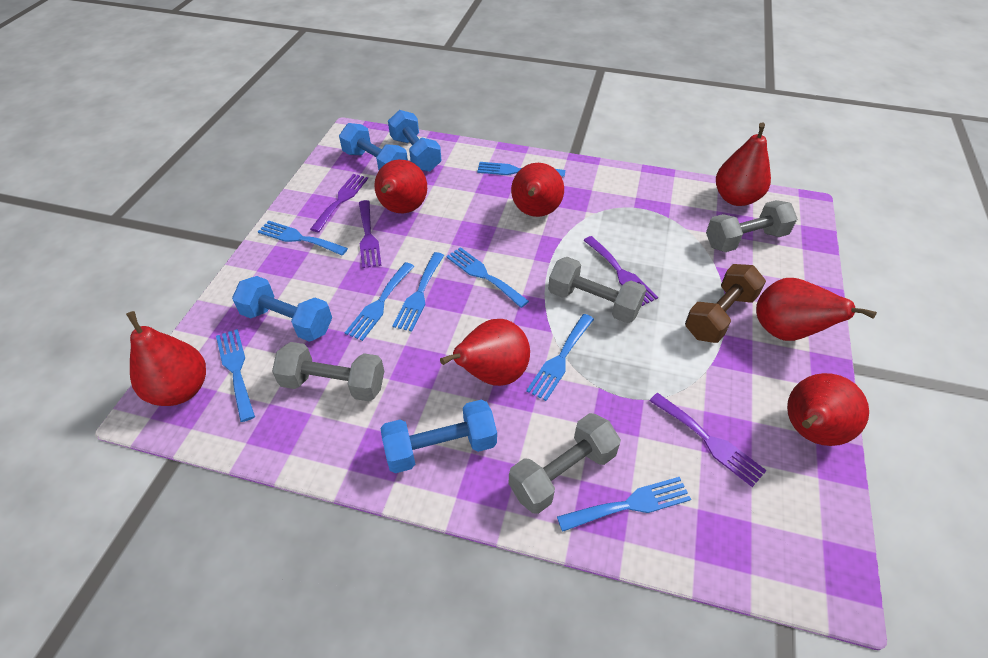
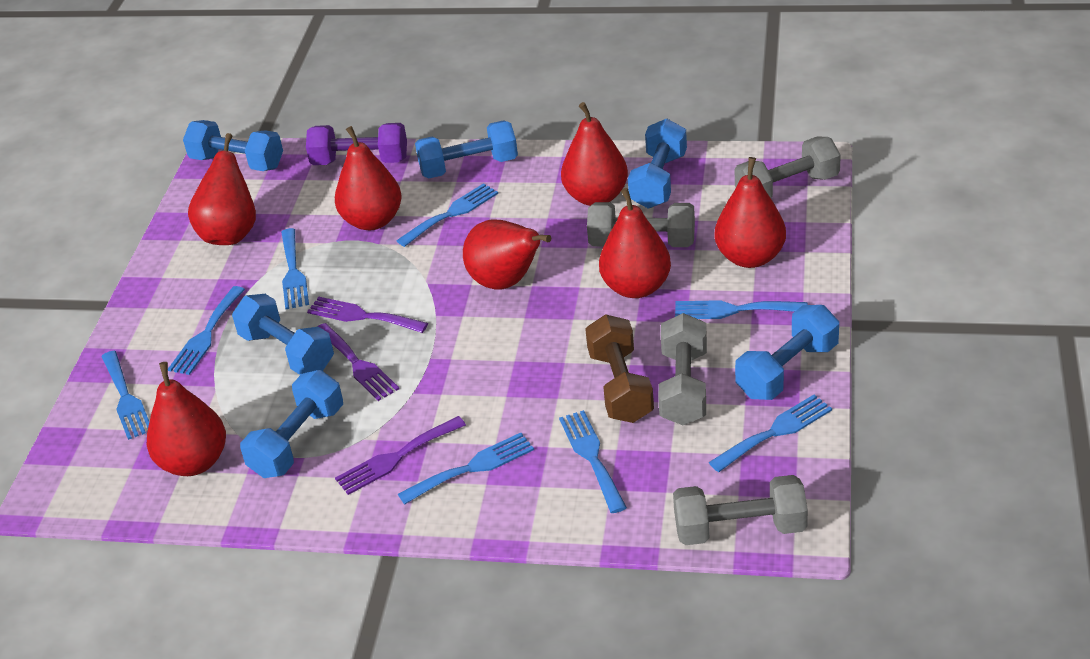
blue dumbbell: [232,276,332,342] [339,123,408,170] [380,399,497,473] [388,110,442,172] = 4 -> [183,120,283,171] [232,294,334,375] [240,370,343,478] [415,120,518,178] [628,118,687,209] [735,305,839,400] = 6
purple dumbbell: none = 0 -> [306,123,407,165] = 1
purple fork: [310,174,368,232] [359,200,382,268] [583,236,658,306] [650,393,767,487] = 4 -> [307,297,428,333] [317,323,399,401] [335,416,466,495] = 3

